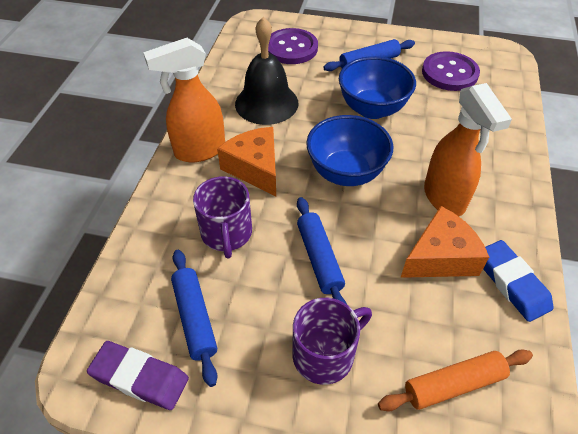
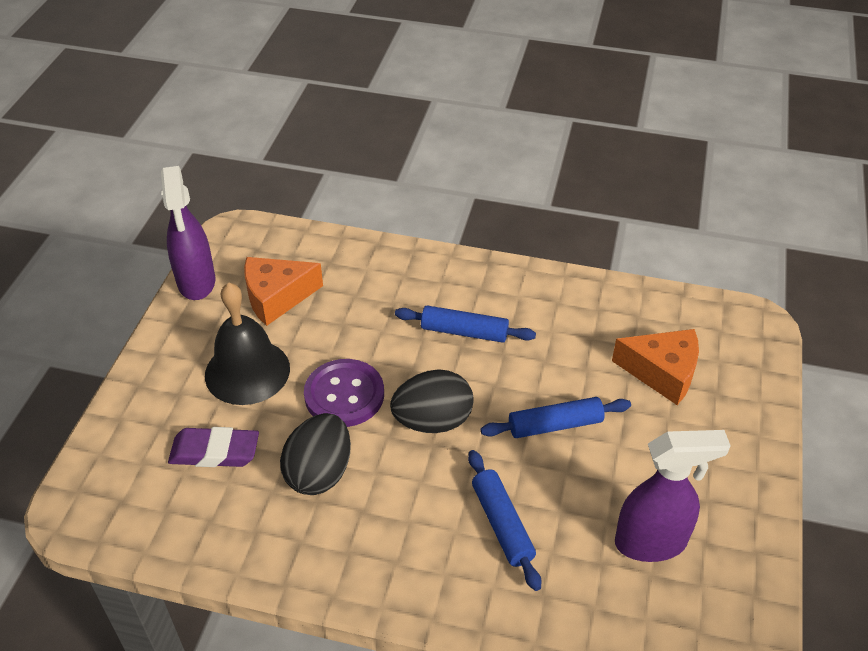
black egg: none = 0 -> [280,413,351,495] [390,369,474,433] = 2
blue bowl: [306,115,393,186] [339,56,416,119] = 2 -> none = 0
blue eraser: [483,240,553,322] = 1 -> none = 0
orange rolling pin: [378,350,533,411] = 1 -> none = 0
orange spray bottle: [143,38,225,162] [424,83,512,216] = 2 -> none = 0
purple button: [268,28,318,64] [422,51,480,91] = 2 -> [304,359,384,427] = 1
purple mug: [193,176,252,259] [292,298,372,385] = 2 -> none = 0
purple spray bottle: none = 0 -> [161,166,215,300] [615,430,731,562] = 2

